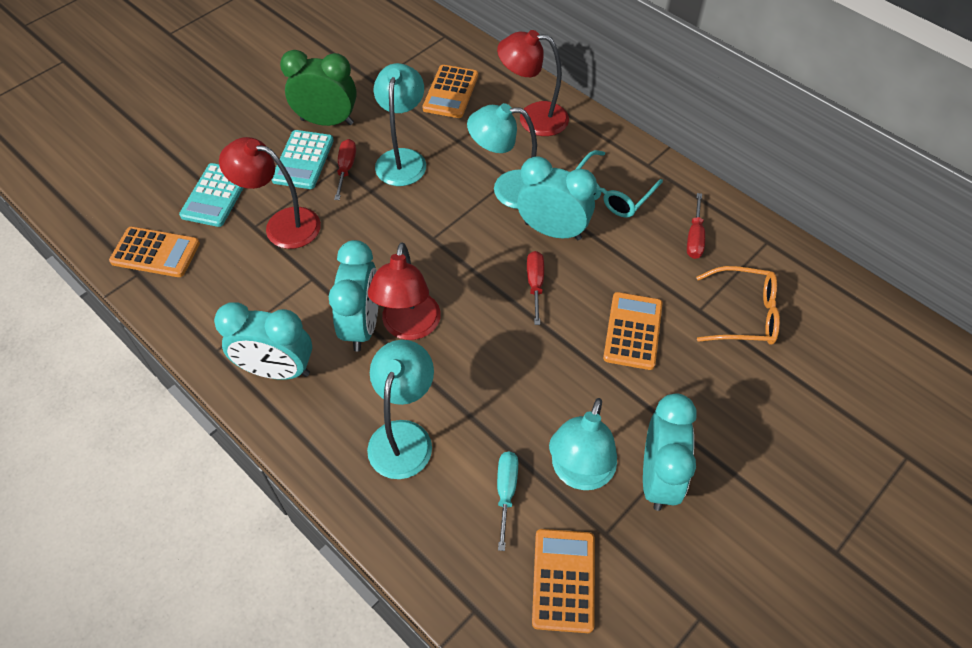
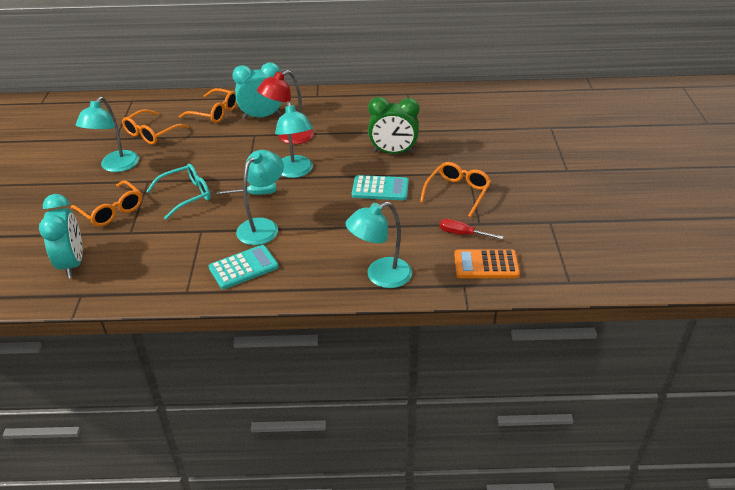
orange calculator: [109,227,200,277] [422,65,478,118] [532,529,595,633] [603,292,663,370] = 4 -> [454,249,520,278] = 1
orange glasses: [696,266,780,345] = 1 -> [71,180,142,227] [122,109,189,145] [179,88,237,123] [420,162,491,218] = 4
red lamp: [219,137,321,249] [368,242,441,340] [497,30,569,136] = 3 -> [257,70,314,144] = 1
red screwdriver: [334,139,356,200] [527,251,544,325] [687,193,705,259] = 3 -> [440,219,503,239] = 1
turquoise clock: [214,302,312,380] [328,240,378,352] [517,156,597,240] [643,394,697,511] = 4 -> [39,194,83,278] [232,62,282,119] = 2

